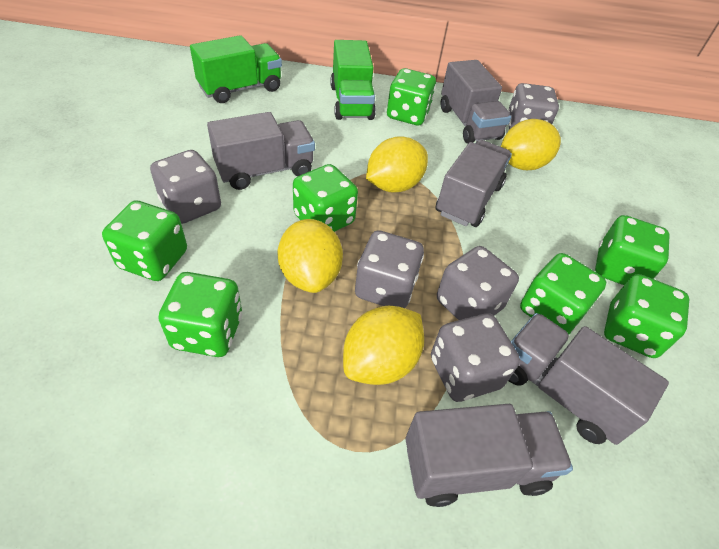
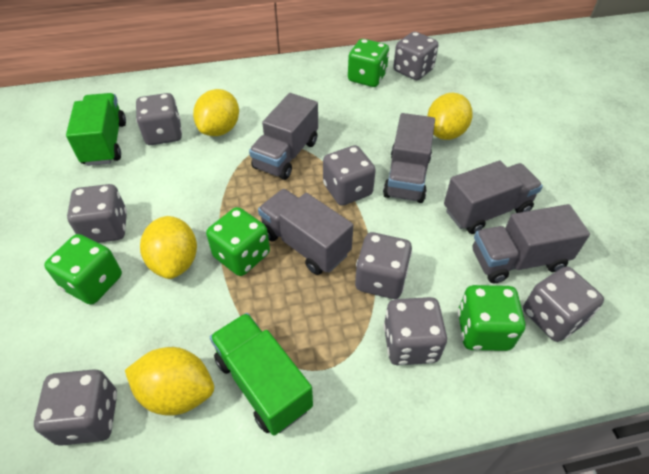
green dice: [102,200,187,281] [158,272,242,357] [293,164,358,232] [387,68,436,125] [520,253,606,335] [595,215,670,285] [604,274,689,358] = 7 -> [44,234,122,305] [206,207,270,276] [348,39,389,87] [458,285,525,351] = 4
grey dice: [150,150,221,224] [355,230,424,308] [431,313,520,402] [437,246,519,320] [508,83,559,130] = 5 -> [34,369,117,446] [67,184,127,243] [136,93,182,145] [323,145,376,206] [355,232,412,299] [383,297,447,365] [393,32,439,80] [523,267,604,342] = 8

